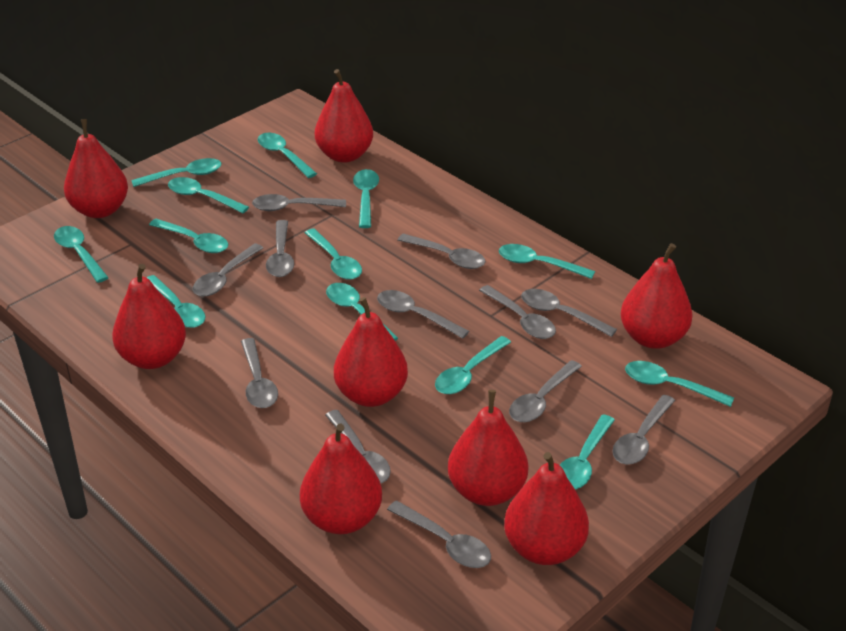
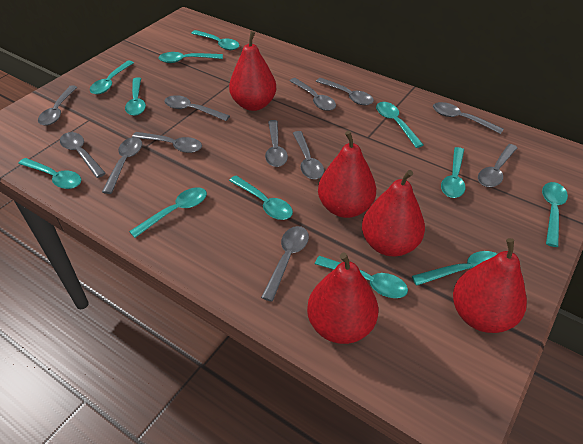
red pear: [64,119,128,218] [112,264,186,369] [300,424,382,534] [315,69,373,163] [334,297,408,407] [448,390,528,506] [504,452,589,565] [621,243,693,349] = 8 -> [229,31,276,111] [307,252,378,344] [318,131,376,218] [362,170,425,256] [453,238,527,333] = 5
turquoise spoon: [54,226,109,283] [131,158,221,187] [146,275,206,328] [149,219,228,253] [168,177,249,213] [258,133,317,178] [305,228,362,280] [326,283,398,341] [353,169,379,228] [435,336,511,394] [499,244,595,279] [560,415,615,490] [625,361,734,407] = 13 -> [18,158,81,189] [90,61,134,94] [125,77,146,116] [129,187,207,238] [159,52,223,63] [191,30,240,50] [229,176,293,220] [315,256,408,298] [376,102,424,148] [412,251,497,286] [441,147,465,198] [542,182,568,247] = 12

